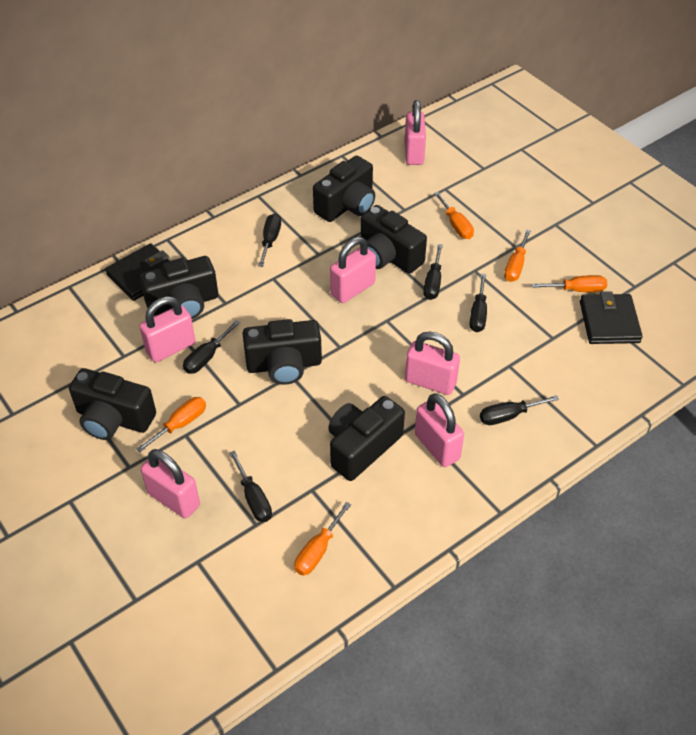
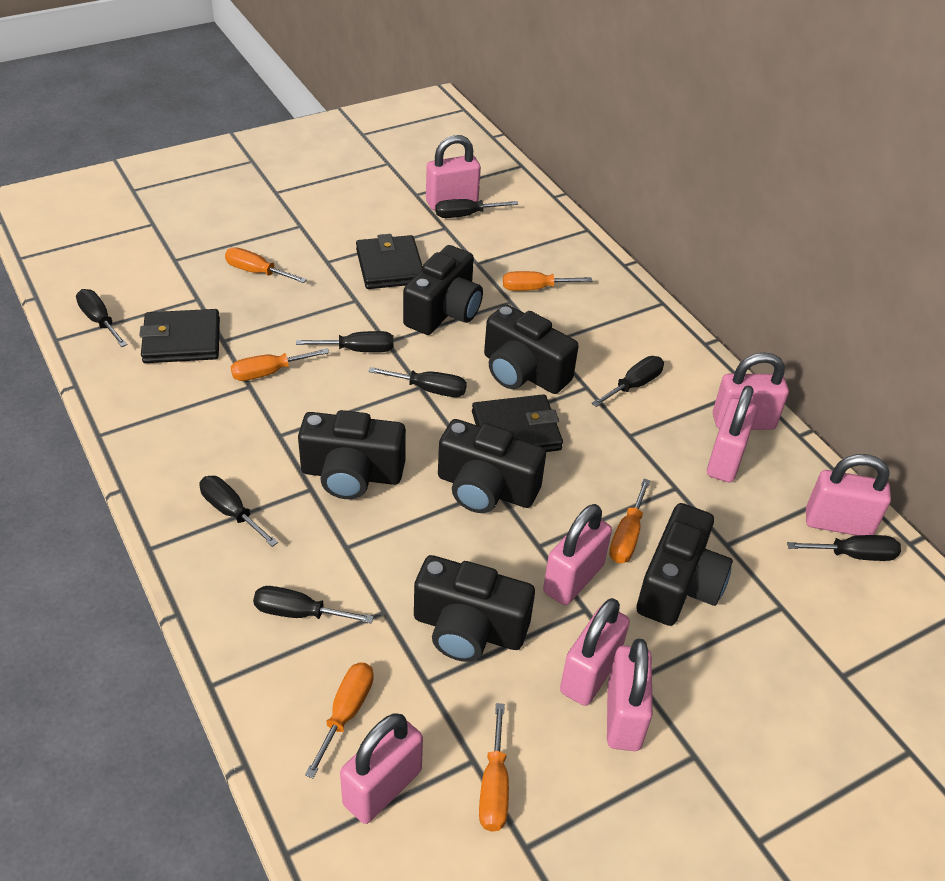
black screwdriver: [183,320,241,374] [229,450,272,522] [258,214,281,267] [423,244,443,300] [470,273,487,332] [480,395,559,425] = 6 -> [76,289,128,347] [200,476,278,547] [253,586,374,624] [296,331,393,352] [368,367,467,397] [435,199,518,218] [591,356,664,407] [787,535,901,561] = 8
black wallet: [105,243,170,301] [580,291,643,344] = 2 -> [139,309,220,363] [356,234,423,289] [472,394,563,452] = 3
orange screwdriver: [136,397,206,452] [294,502,351,576] [434,192,474,239] [504,230,531,282] [531,275,607,292] = 5 -> [225,247,307,283] [230,348,329,381] [305,663,374,778] [479,703,509,832] [503,271,592,291] [609,479,650,563] = 6
pink padlock: [139,296,196,362] [141,449,200,518] [330,237,376,303] [405,100,426,165] [405,331,460,395] [415,393,464,467] = 6 -> [340,713,423,824] [426,135,481,210] [543,504,612,605] [560,598,630,706] [607,639,653,751] [707,385,757,483] [713,352,789,430] [806,454,891,536] = 8

